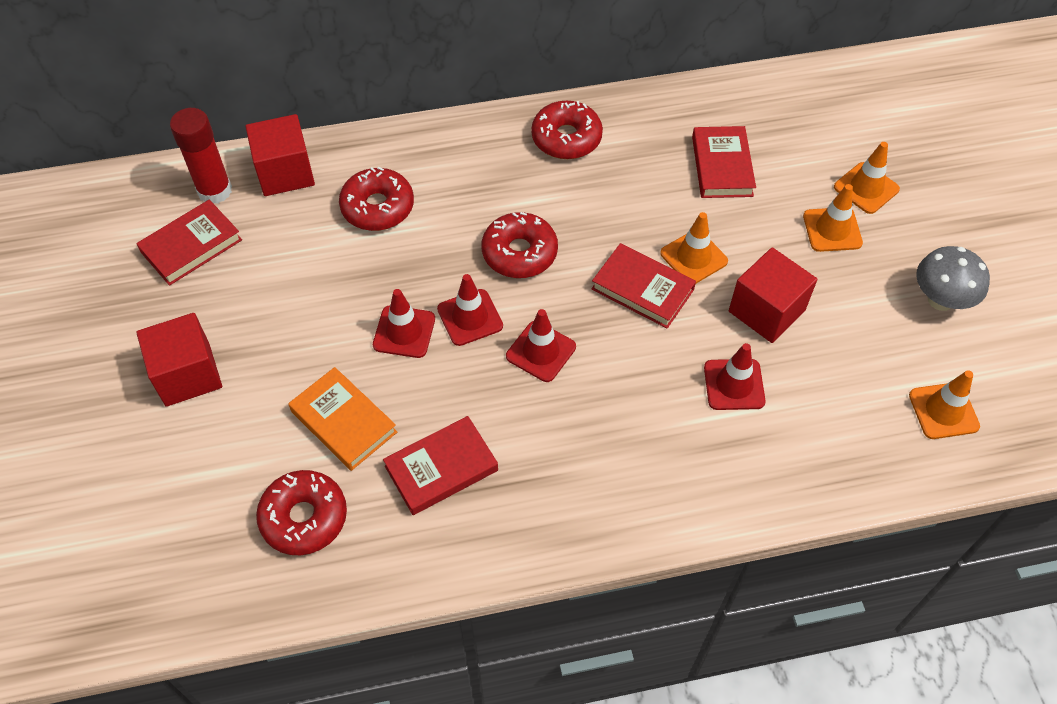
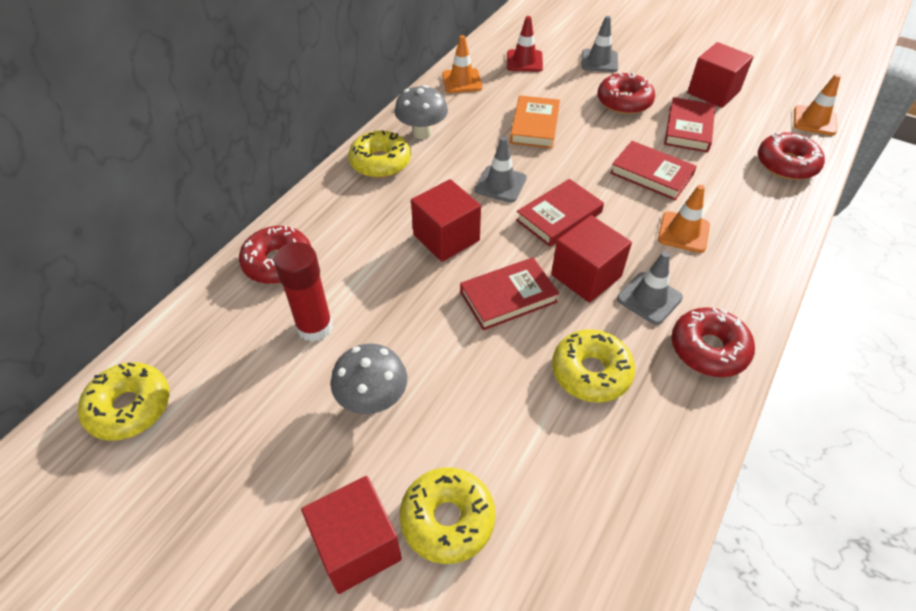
grey mushroom: [916,246,990,311] = 1 -> [331,344,407,414] [395,85,448,139] = 2
grey traffic cone: none = 0 -> [475,137,527,203] [581,16,618,72] [617,251,683,325] = 3
orange traffic cone: [660,212,728,283] [803,184,863,252] [834,142,900,214] [909,370,980,439] = 4 -> [442,35,483,93] [658,185,710,253] [794,74,841,136] = 3
red cube: [136,313,222,407] [245,114,315,196] [729,247,817,343] = 3 -> [301,476,402,594] [411,179,481,262] [551,215,632,303] [687,42,754,108] = 4
red traffic cone: [373,289,435,358] [437,274,503,346] [506,309,576,382] [704,343,766,410] = 4 -> [507,16,543,72] = 1
yellow donut: none = 0 -> [78,362,170,441] [348,131,411,178] [400,467,496,564] [552,329,635,403] = 4

